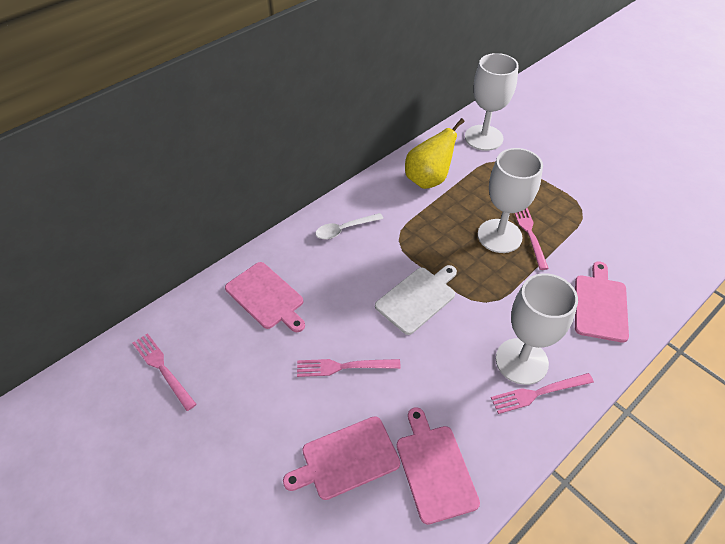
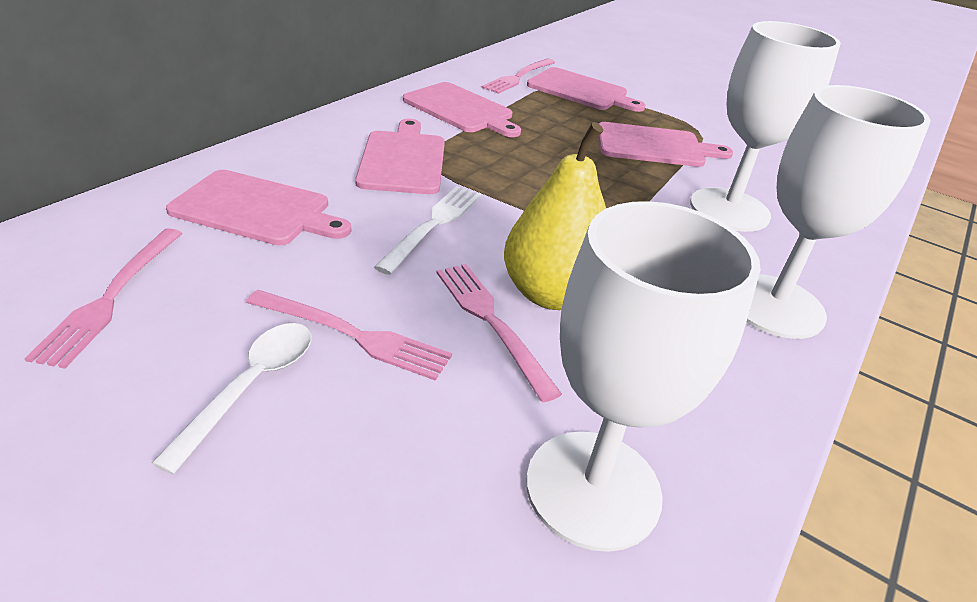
pink cutting board: [225,262,305,332] [283,416,400,500] [397,407,480,525] [575,261,629,343] = 4 -> [166,170,351,245] [355,119,445,194] [403,82,521,137] [527,67,645,112] [598,122,733,167] = 5
white cutting board: [375,265,457,335] = 1 -> none = 0
white fork: none = 0 -> [374,186,481,275] = 1

